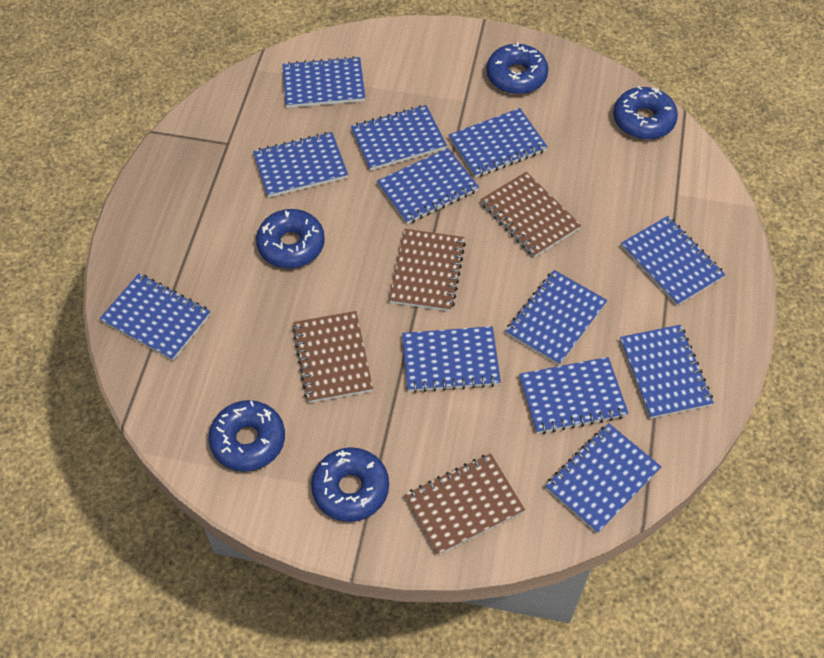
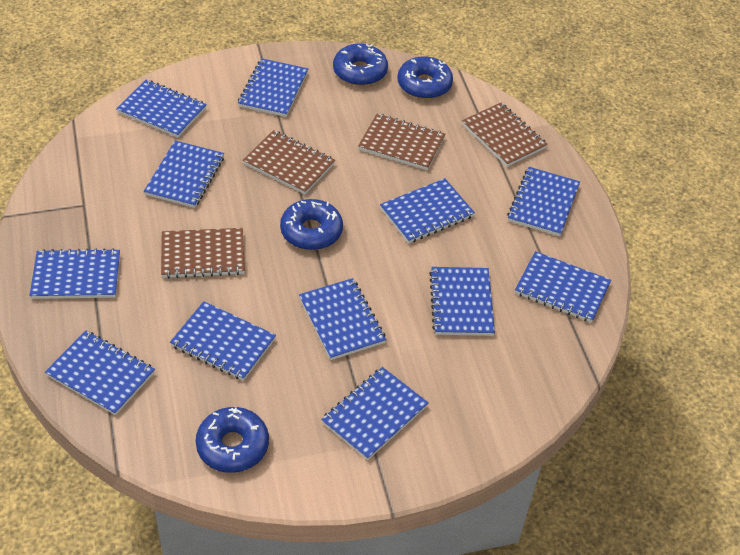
blue donut: [209,400,285,472] [256,209,325,268] [311,447,389,522] [486,42,548,94] [613,86,678,140] = 5 -> [196,407,269,473] [280,199,343,250] [333,44,388,86] [397,56,453,99] = 4

